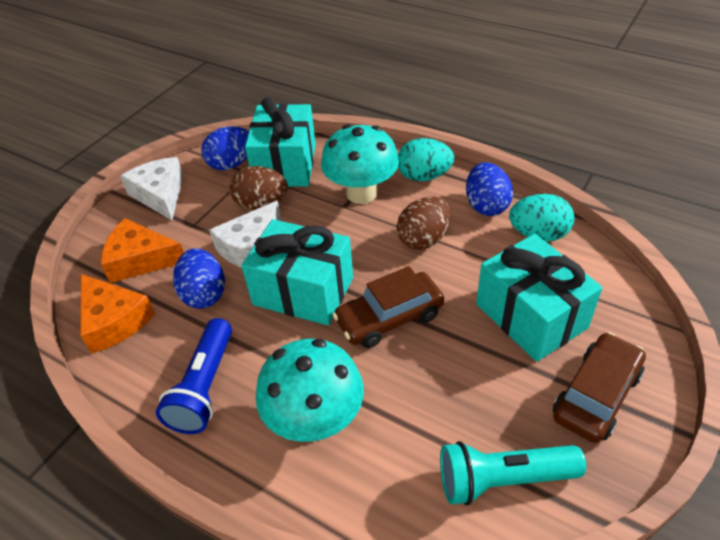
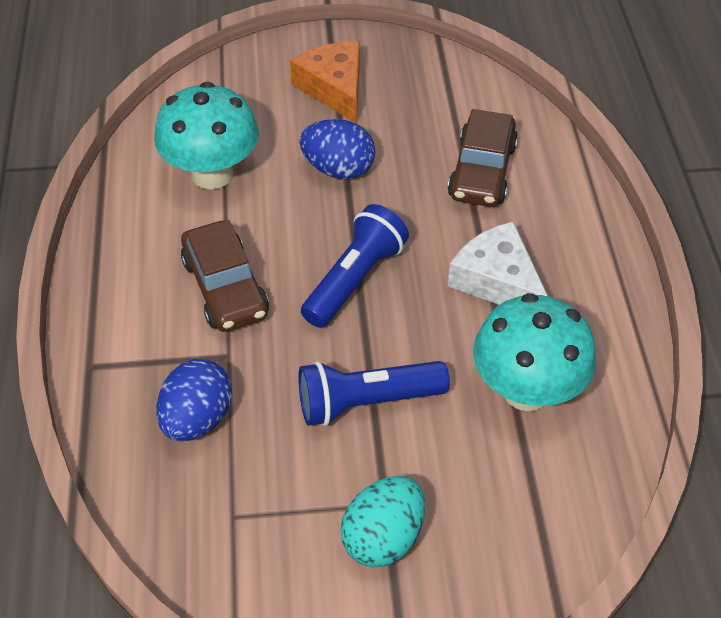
blue egg: [173,248,225,309] [201,126,249,170] [466,163,513,216] = 3 -> [156,359,232,441] [300,119,375,179] = 2
blue flashlight: [156,318,232,434] = 1 -> [298,361,450,426] [301,204,409,328] = 2
brown egg: [230,166,288,210] [397,196,451,250] = 2 -> none = 0
orange cheese: [80,274,155,354] [101,218,184,283] = 2 -> [290,41,360,124] = 1
turquoise egg: [398,138,454,181] [509,194,574,242] = 2 -> [340,476,425,567] = 1
turquoise flashlight: [440,441,586,505] = 1 -> none = 0
turquoise gift: [241,219,353,326] [245,97,316,187] [476,234,602,362] = 3 -> none = 0
white cheese: [120,157,183,221] [209,201,281,268] = 2 -> [448,222,548,305] = 1

